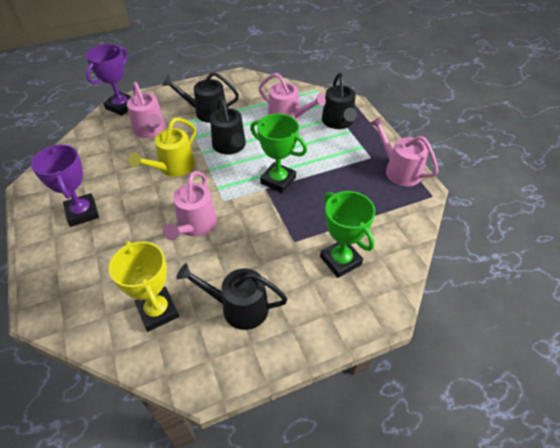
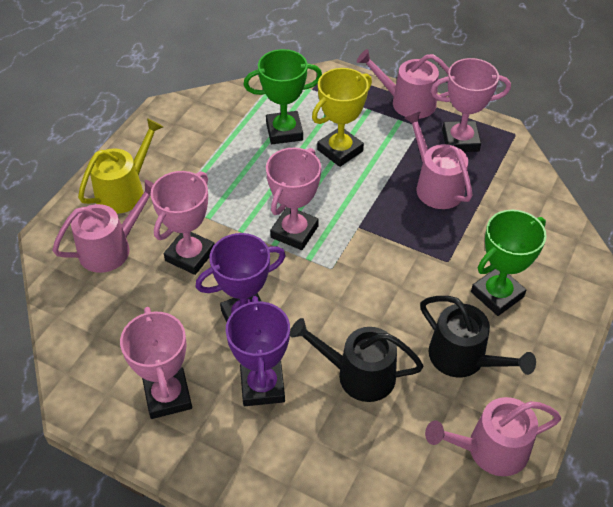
black watering can: [162,72,239,123] [177,263,287,330] [210,96,246,154] [322,73,357,129] = 4 -> [290,318,424,402] [420,296,536,378] = 2
pink trophy: none = 0 -> [120,307,192,419] [151,171,215,275] [266,148,321,250] [431,58,511,152] = 4

